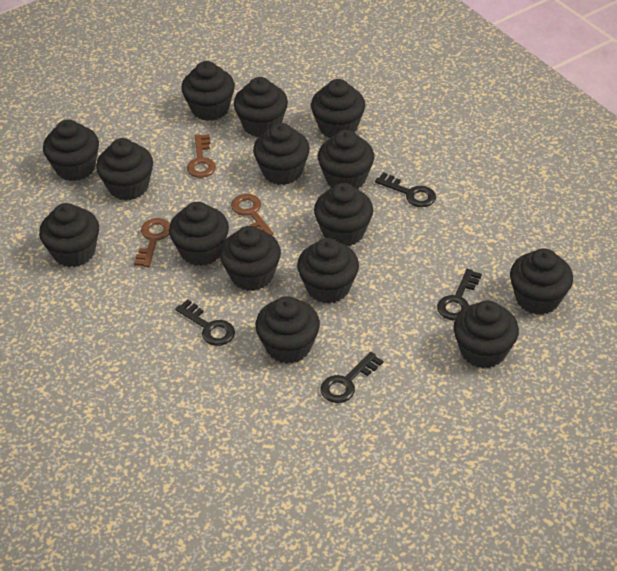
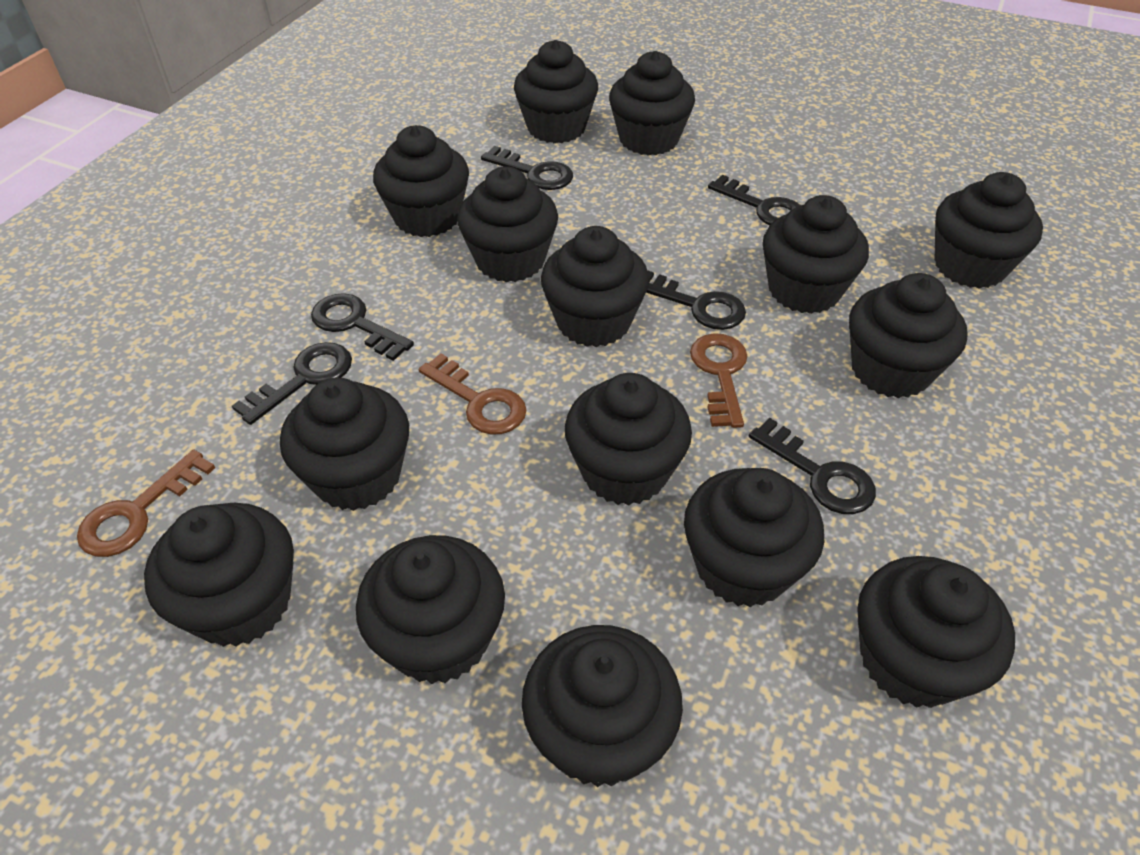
black key: [175,299,235,346] [321,352,383,403] [375,172,436,207] [437,269,482,320] = 4 -> [232,342,352,425] [311,293,414,361] [481,146,573,190] [646,270,746,330] [708,175,801,225] [749,418,876,514] = 6

